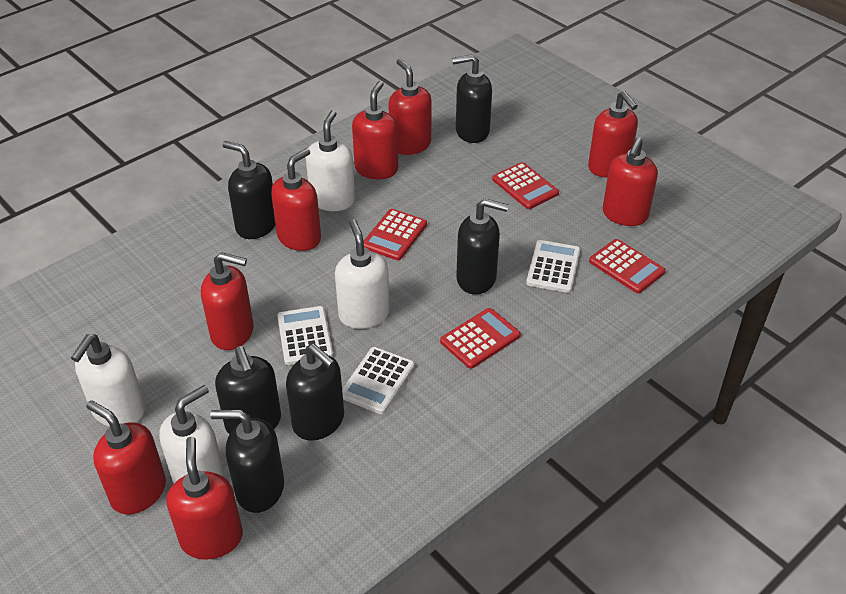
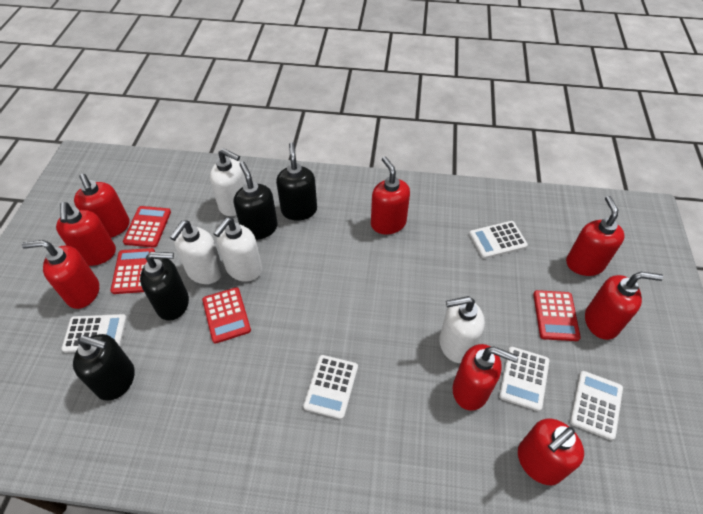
black soap dispenser: [210,410,284,513] [215,346,281,434] [222,141,275,239] [286,344,344,441] [452,54,492,143] [456,199,509,294] = 6 -> [73,334,135,401] [140,252,189,321] [234,161,278,240] [276,142,317,221] = 4
white calculator: [277,306,333,365] [342,347,415,414] [526,240,580,293] = 3 -> [62,314,127,353] [303,355,358,419] [469,221,528,259] [499,347,549,411] [570,371,623,440] = 5

